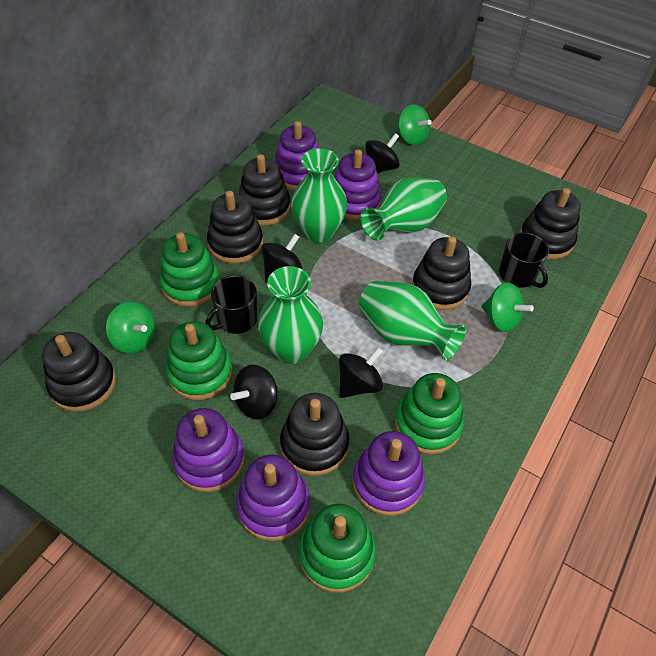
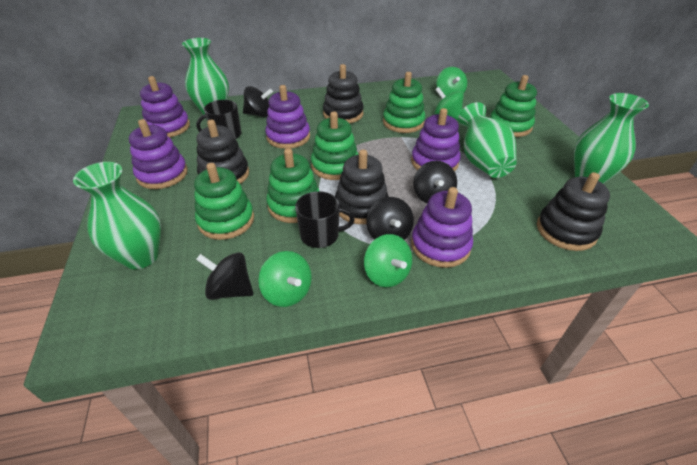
black stacking toy: [42,332,116,412] [207,191,263,264] [239,154,291,226] [280,393,349,476] [412,236,471,310] [520,188,581,260] = 6 -> [197,120,249,184] [323,64,364,123] [335,149,389,224] [537,172,610,251] = 4
green spinning top: [106,302,155,353] [398,104,432,145] [482,282,534,332] = 3 -> [258,251,312,307] [364,234,412,287] [434,87,464,120] [437,67,467,96] = 4
green stacking toy: [160,232,220,307] [166,321,232,400] [299,504,376,593] [395,373,464,454] = 4 -> [194,163,254,240] [266,148,319,223] [311,111,359,180] [383,72,425,133] [491,75,537,137] = 5

